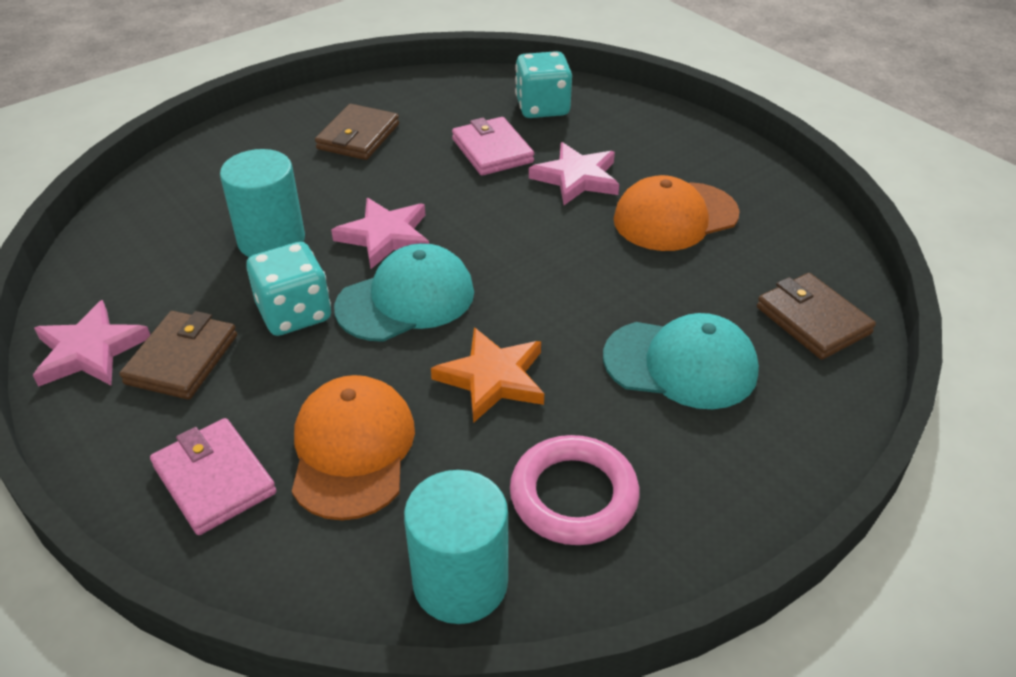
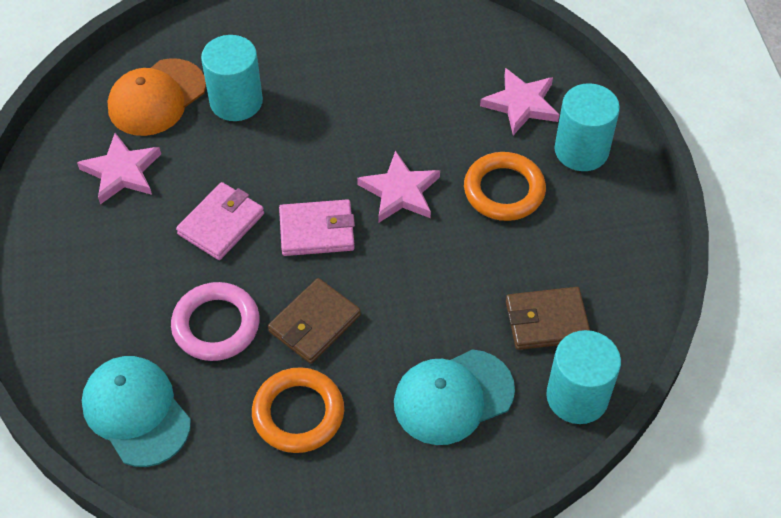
brown wallet: [119,311,237,400] [315,104,399,160] [757,273,876,360] = 3 -> [268,278,361,364] [506,287,590,350] = 2
orange cap: [292,375,415,520] [613,175,739,251] = 2 -> [107,58,206,136] = 1
orange ring: none = 0 -> [252,367,344,453] [464,152,546,221] = 2
orange star: [431,327,544,423] = 1 -> none = 0
turquoise cylinder: [220,149,305,257] [404,470,508,624] = 2 -> [201,35,263,121] [546,330,621,424] [554,83,620,171] = 3
turquoise dice: [246,242,331,336] [515,51,572,118] = 2 -> none = 0

